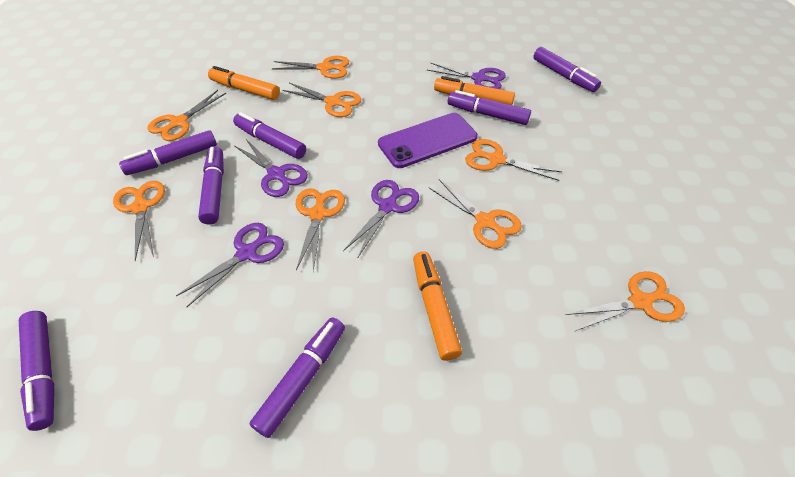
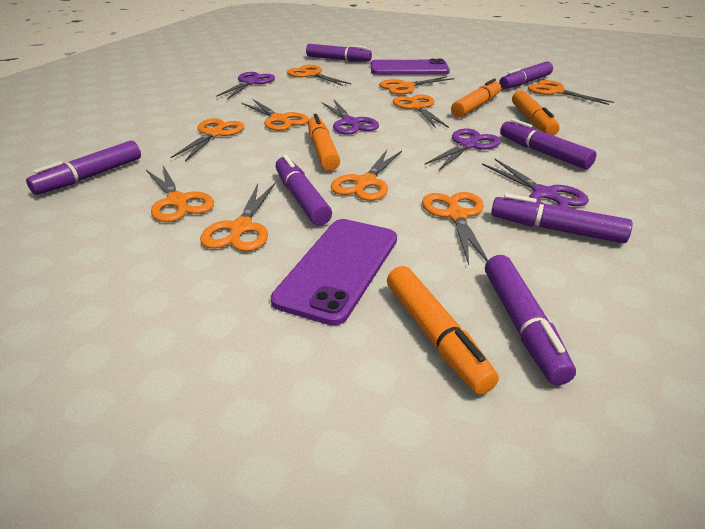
orange marker: [208,66,280,100] [413,251,462,361] [434,76,515,105] = 3 -> [308,114,340,171] [387,266,499,395] [451,79,501,117] [512,90,560,136] = 4
orange scissors: [113,181,165,261] [147,90,226,141] [272,56,349,79] [282,83,362,117] [296,188,345,272] [429,180,522,249] [465,139,562,181] [566,271,685,332] = 8 -> [146,166,214,222] [170,118,244,162] [200,183,275,251] [241,99,309,131] [287,65,352,86] [331,150,402,201] [379,76,454,95] [393,94,449,128] [422,192,488,265] [528,80,614,105] = 10
purple phone: [378,113,478,168] = 1 -> [271,219,397,326] [370,59,450,75] = 2

